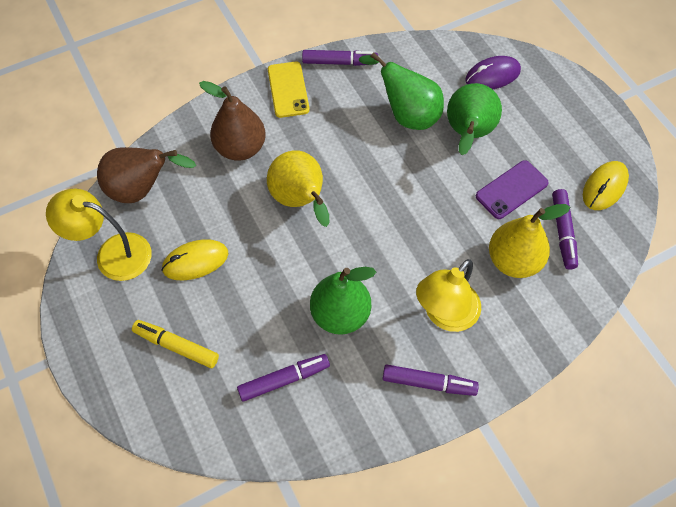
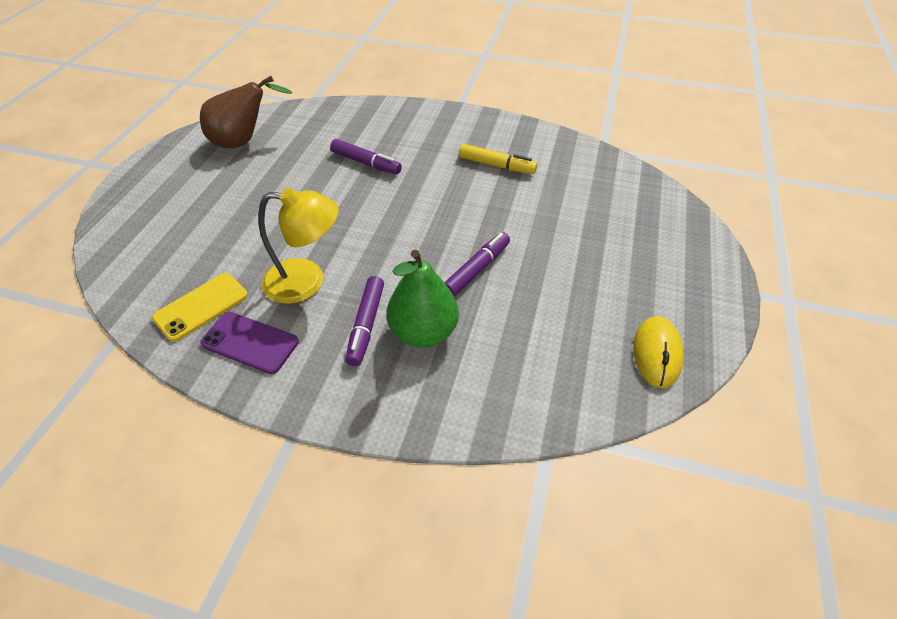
brown pear: [97,147,196,203] [199,81,266,161] = 2 -> [200,76,292,148] = 1
green pear: [310,267,376,335] [359,52,444,130] [447,83,502,155] = 3 -> [387,250,459,348] = 1
purple marker: [237,354,330,402] [302,50,378,66] [382,364,479,396] [552,189,578,270] = 4 -> [330,139,402,175] [345,276,384,366] [444,232,510,297] = 3
purple mouse: [465,56,521,89] = 1 -> none = 0
yellow lamp: [46,189,152,281] [416,259,481,332] = 2 -> [258,187,339,304] = 1
yellow mouse: [161,239,228,280] [583,161,629,210] = 2 -> [633,316,684,388] = 1
yellow pear: [267,150,329,227] [489,204,570,278] = 2 -> none = 0

